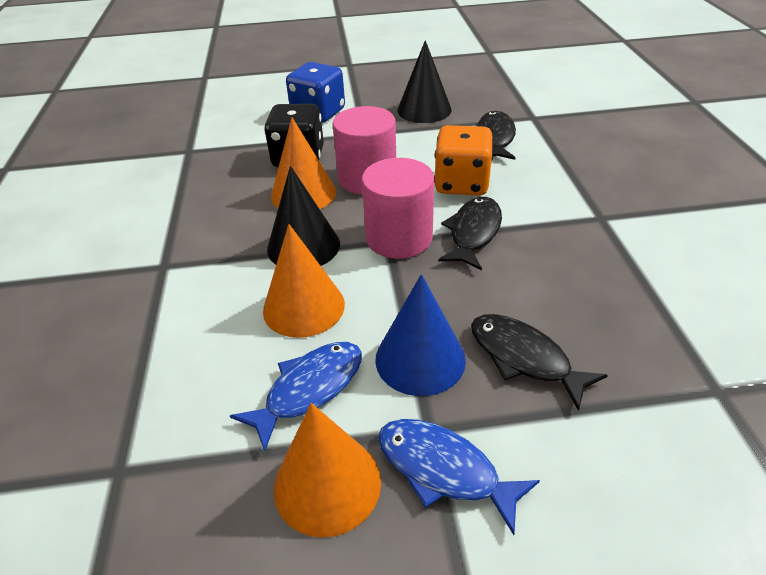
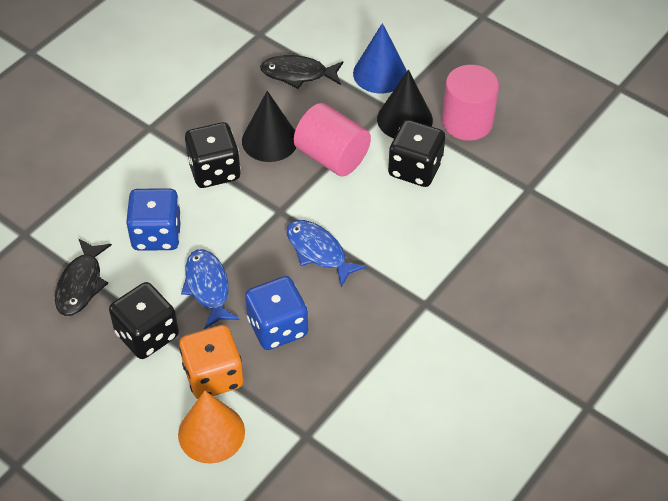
black dice: [264,104,324,167] = 1 -> [109,282,179,359] [185,122,241,188] [388,120,445,187] = 3
black fish: [438,197,502,270] [471,314,608,411] [477,111,516,160] = 3 -> [55,238,112,316] [260,55,343,89] = 2
blue dice: [286,62,345,123] = 1 -> [126,188,181,251] [245,276,308,350] = 2
orange cone: [263,224,345,338] [271,117,336,209] [274,403,381,538] = 3 -> [178,391,245,464] = 1

